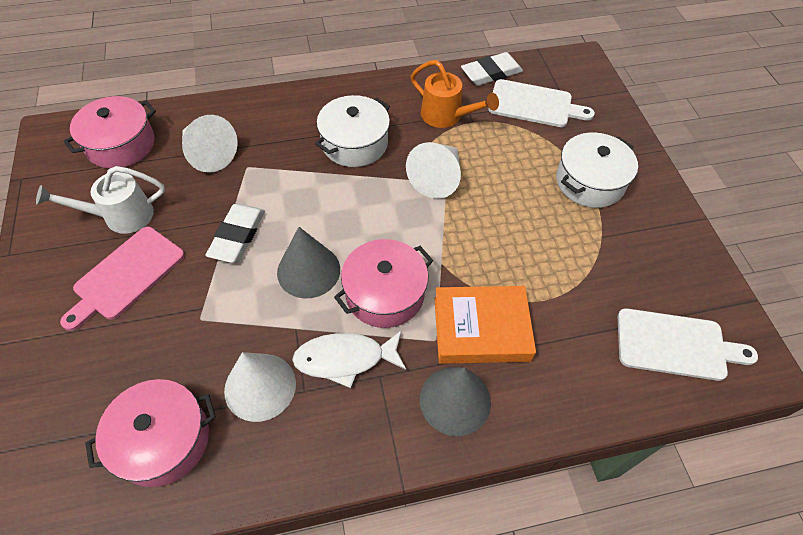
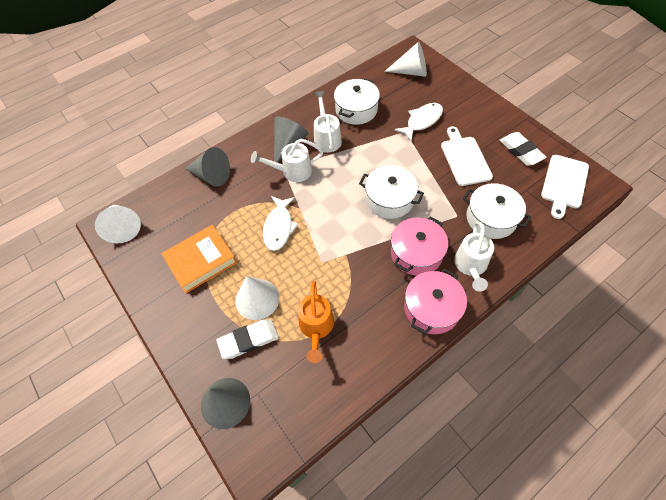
grey cone: [277,227,340,298] [420,367,491,436] = 2 -> [185,147,230,187] [201,378,250,429] [274,117,308,163] = 3
pink cutting board: [60,227,185,331] = 1 -> none = 0
pink pot: [64,96,156,169] [85,379,216,487] [334,239,433,328] = 3 -> [391,216,448,276] [404,268,467,334] = 2
white fish: [292,330,406,388] = 1 -> [263,196,299,251] [395,103,443,141] = 2
white pot: [315,95,390,167] [556,132,638,208] = 2 -> [334,78,380,125] [359,165,424,219] [463,183,531,239] = 3
white watering can: [36,166,165,234] = 1 -> [251,139,323,182] [314,91,342,153] [454,221,494,292] = 3

